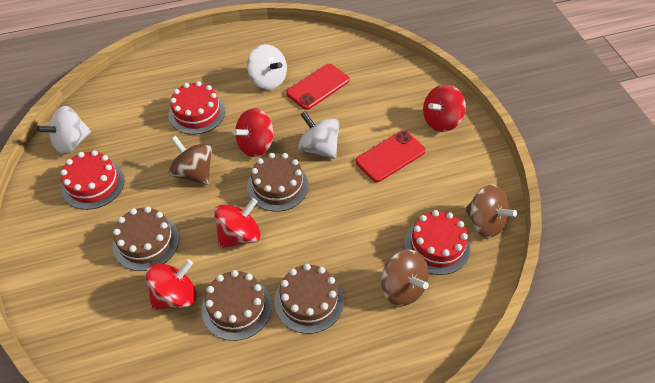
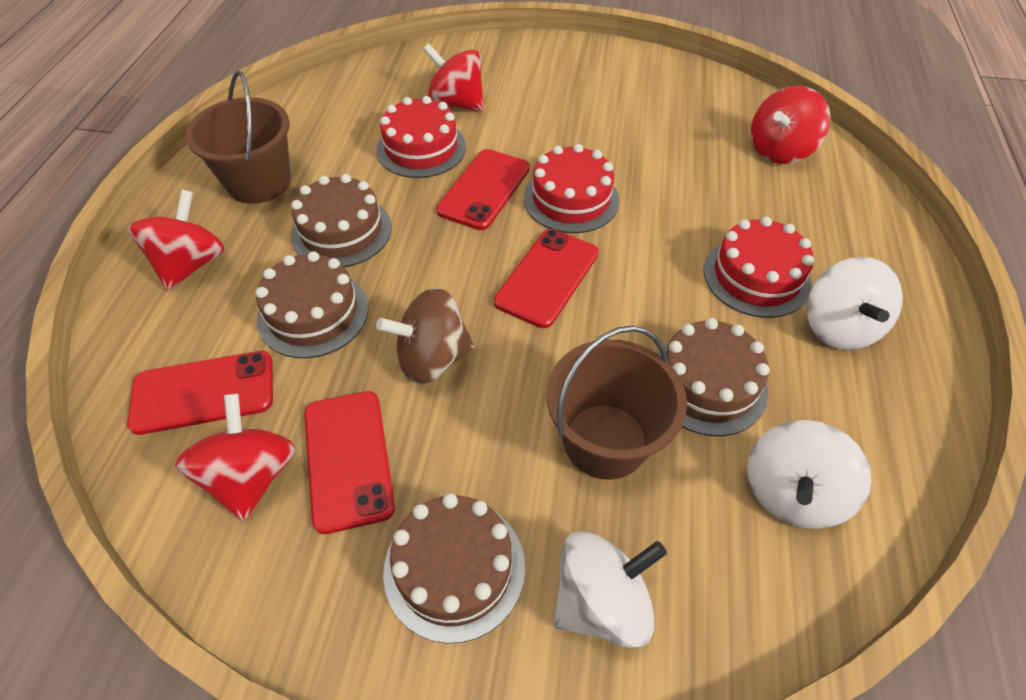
brown bucket: none = 0 -> [185,71,291,204] [546,325,687,480] = 2
brown spinning top: [169,136,212,185] [381,250,429,306] [465,184,517,238] = 3 -> [376,288,475,384] = 1
red phone: [286,64,350,110] [355,131,425,182] = 2 -> [127,351,273,435] [304,391,395,534] [436,149,530,230] [494,229,599,328] = 4

